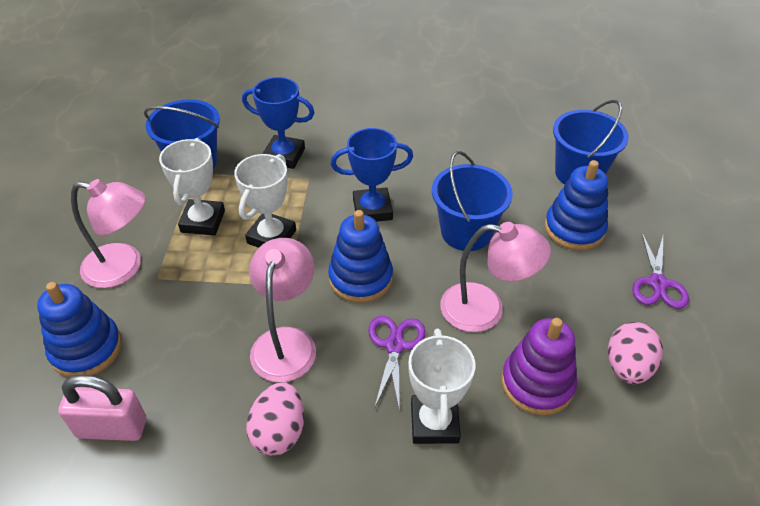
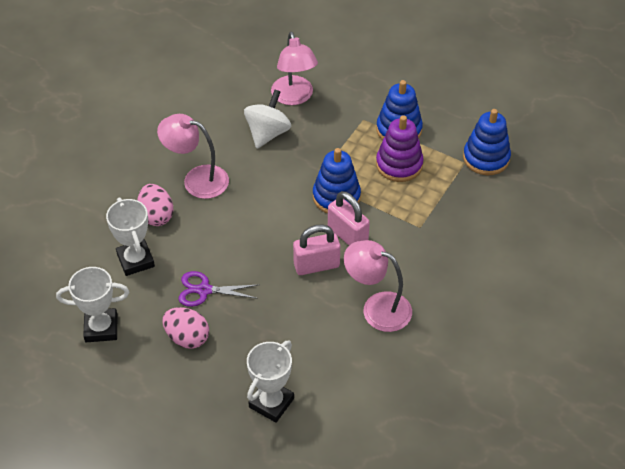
blue bucket: [144,99,220,169] [432,151,513,251] [553,100,629,185] = 3 -> none = 0
blue trophy: [242,77,315,169] [331,128,413,222] = 2 -> none = 0
pink padlock: [58,375,146,441] = 1 -> [293,224,340,275] [328,191,370,245] = 2
purple scissors: [368,316,425,412] [632,233,689,309] = 2 -> [178,271,258,307] = 1
white spinning top: none = 0 -> [244,90,291,149] = 1

